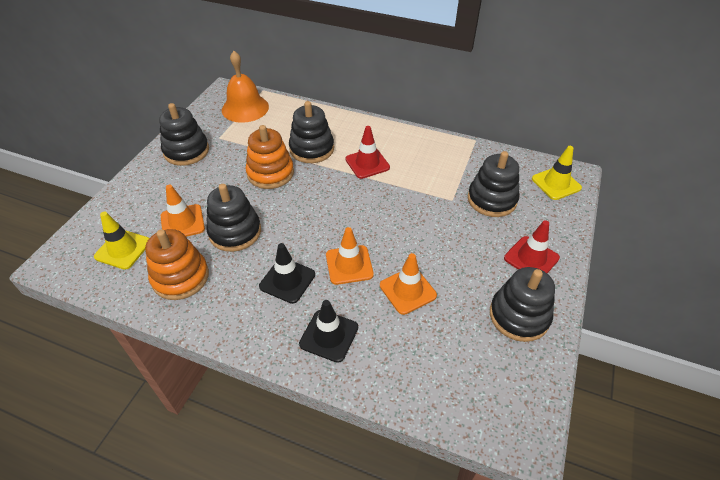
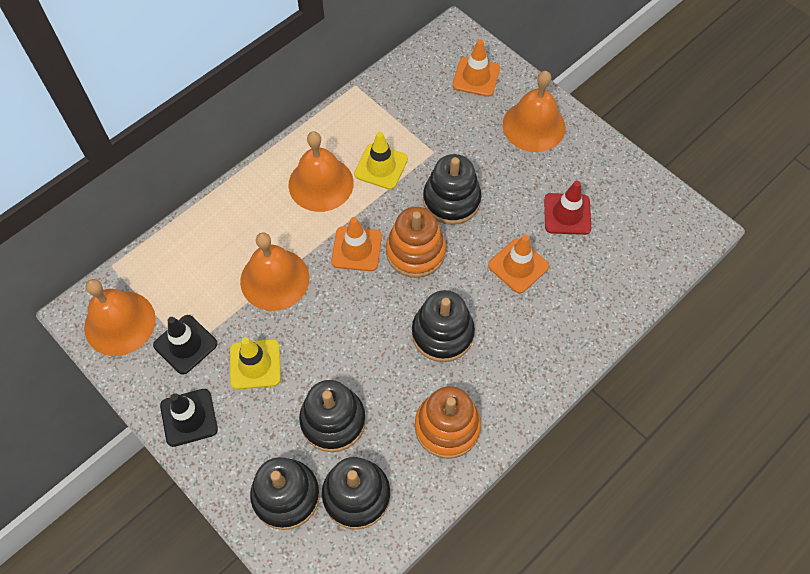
orange bell: [222,51,269,123] = 1 -> [84,279,156,356] [240,232,309,311] [288,131,354,212] [503,71,566,152] = 4
red traffic cone: [345,126,390,179] [504,220,560,273] = 2 -> [544,181,591,235] = 1

